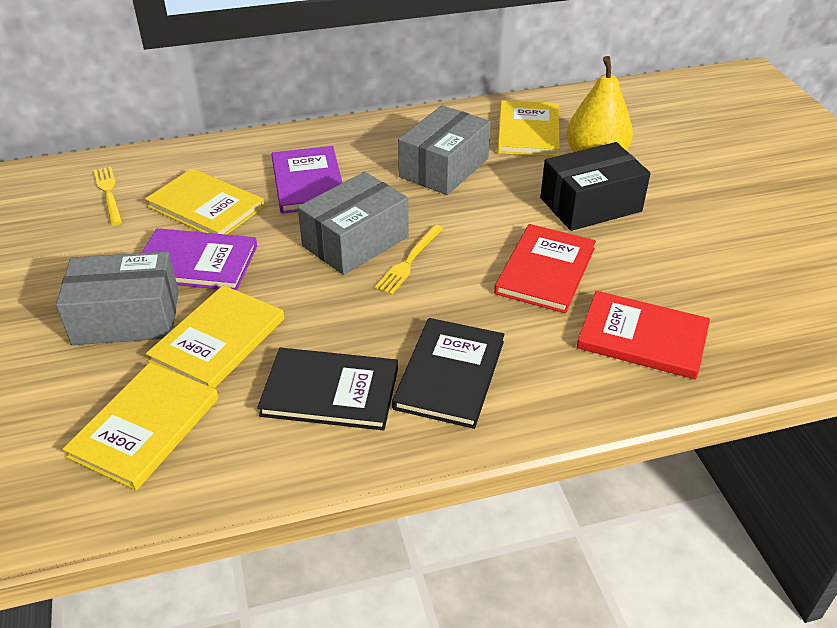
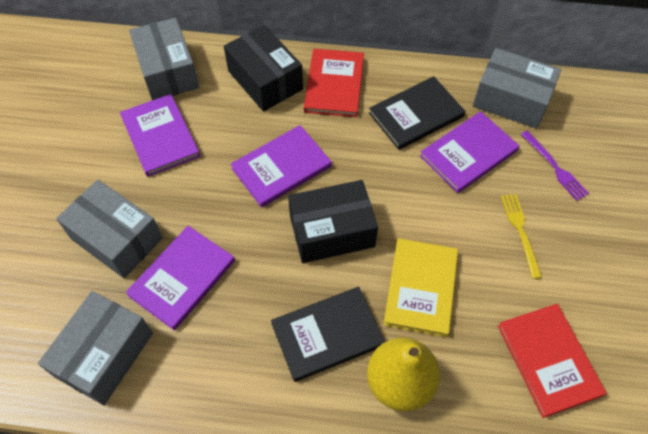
black box: [540,142,651,231] = 1 -> [224,25,303,112] [288,180,378,263] = 2
grey box: [56,251,179,345] [298,172,409,275] [398,105,491,195] = 3 -> [38,291,153,405] [56,180,163,278] [129,18,199,100] [473,48,561,129] = 4
purple book: [142,228,257,290] [271,146,343,214] = 2 -> [120,94,200,177] [126,226,235,330] [231,125,332,208] [420,111,519,193] = 4
purple fork: none = 0 -> [521,131,589,201] = 1
yellow book: [63,363,218,490] [145,168,265,235] [146,285,284,388] [497,100,560,157] = 4 -> [383,238,458,337] = 1
yellow fork: [94,167,122,226] [375,225,443,295] = 2 -> [501,194,542,279] = 1

